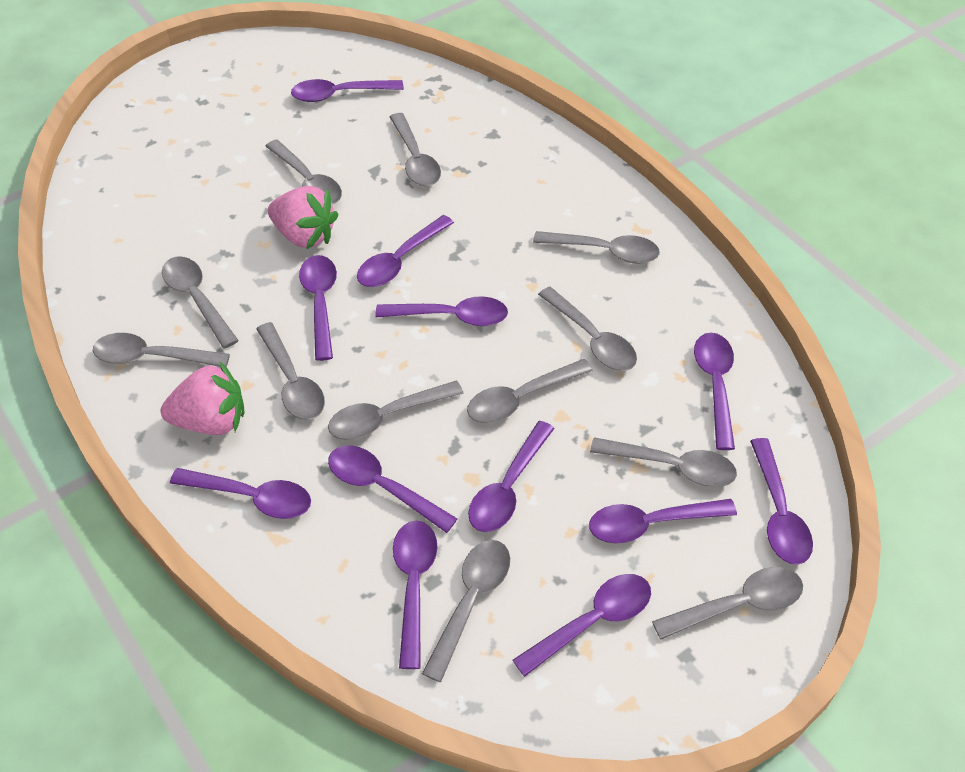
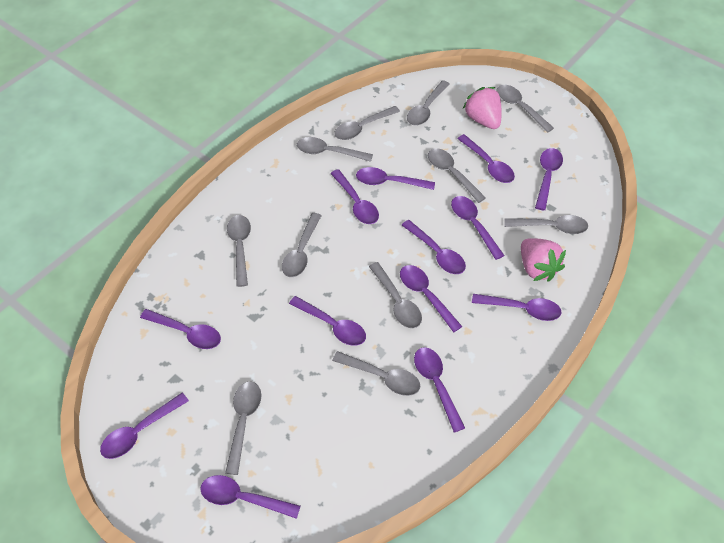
grey spoon: [93,333,230,367] [162,257,239,349] [256,322,325,420] [265,139,342,204] [328,381,464,440] [390,113,441,186] [422,540,510,682] [467,359,593,423] [533,231,660,264] [538,287,637,371] [590,437,737,487] [652,567,803,640] = 12 -> [225,382,261,475] [227,215,251,287] [282,213,322,277] [297,137,373,162] [332,351,420,396] [334,106,400,140] [369,262,422,328] [407,80,450,126] [428,148,486,203] [497,85,554,133] [504,215,588,234] = 11
purple spoon: [170,468,311,519] [291,79,404,102] [299,255,337,361] [328,446,457,533] [357,215,454,287] [375,296,508,326] [393,520,438,669] [468,421,555,532] [513,574,651,677] [589,499,737,544] [694,333,735,450] [750,438,813,565] = 12 -> [100,393,189,459] [140,309,221,349] [200,475,301,519] [289,296,366,346] [330,169,379,224] [356,167,435,190] [400,265,462,332] [402,220,466,274] [414,347,465,432] [451,196,505,260] [457,134,515,183] [472,294,562,321] [535,148,563,210] = 13

